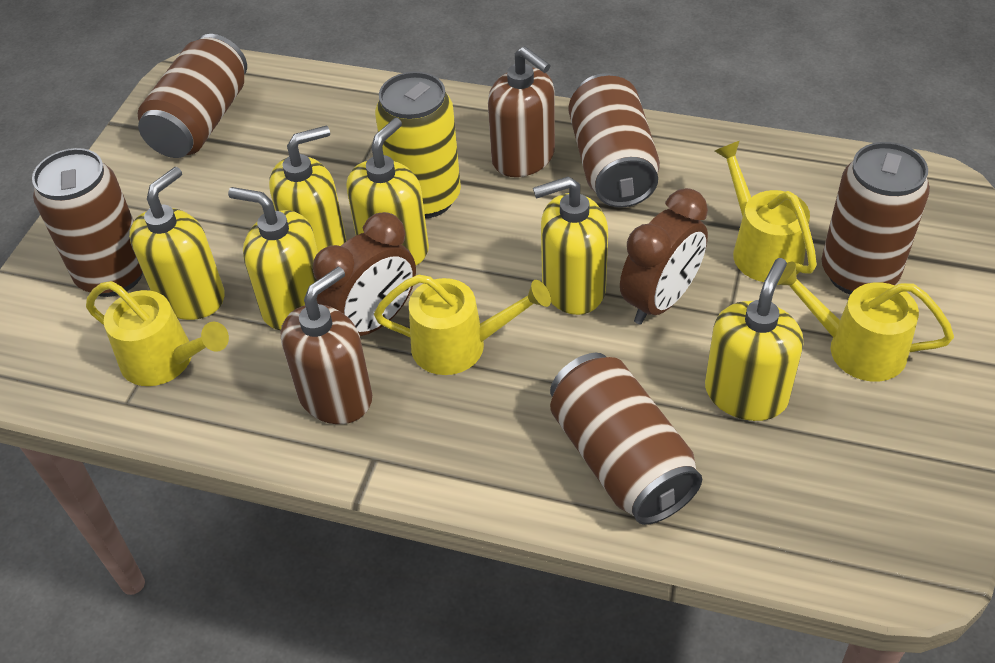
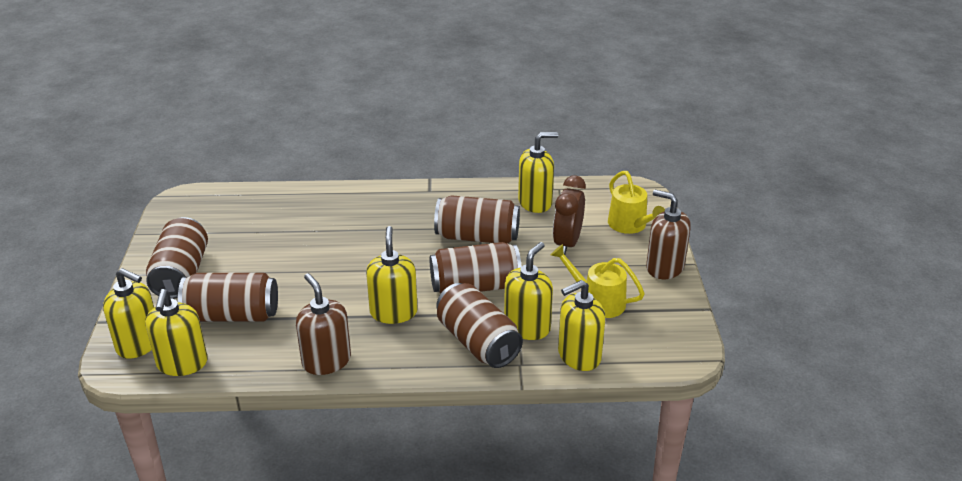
brown clock: [313,212,416,336] [620,188,708,325] = 2 -> [553,175,586,255] = 1
yellow can: [375,72,461,219] = 1 -> none = 0
yellow watering can: [86,281,229,386] [374,274,551,375] [715,141,817,282] [777,262,954,381] = 4 -> [551,244,645,318] [608,171,665,234] = 2

